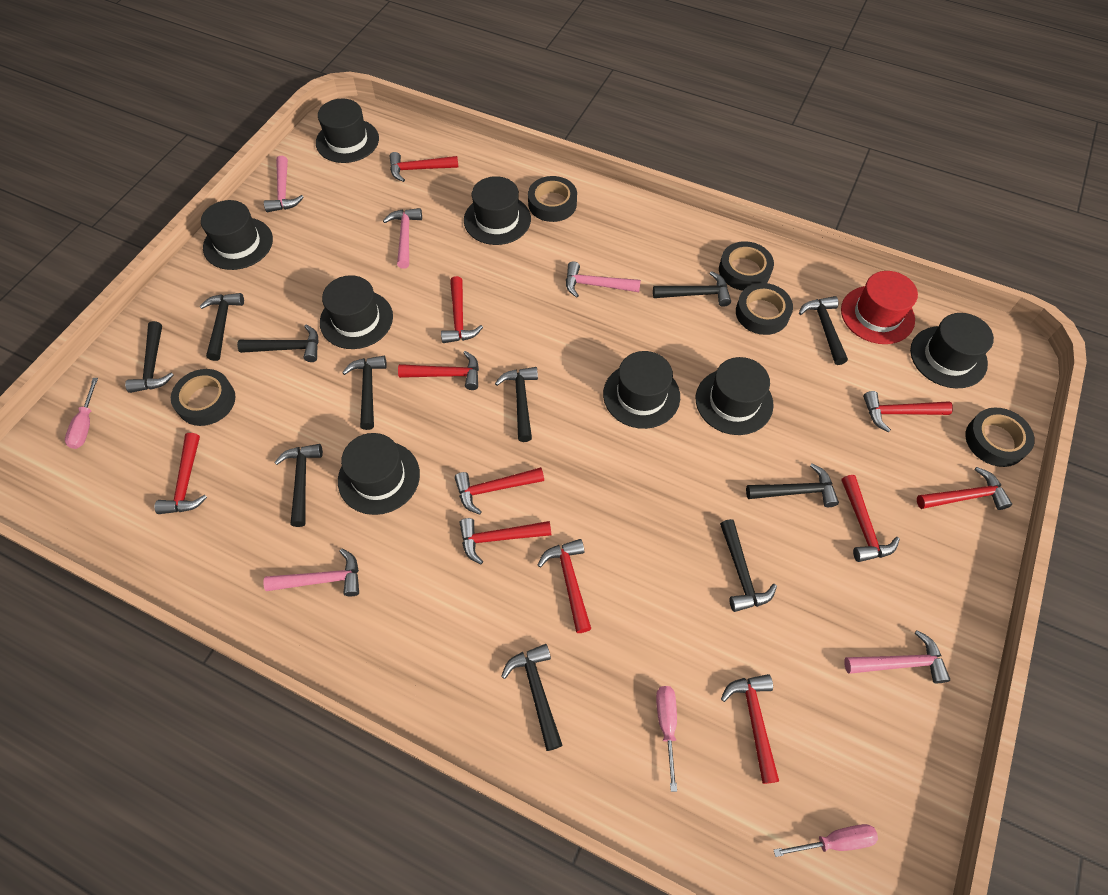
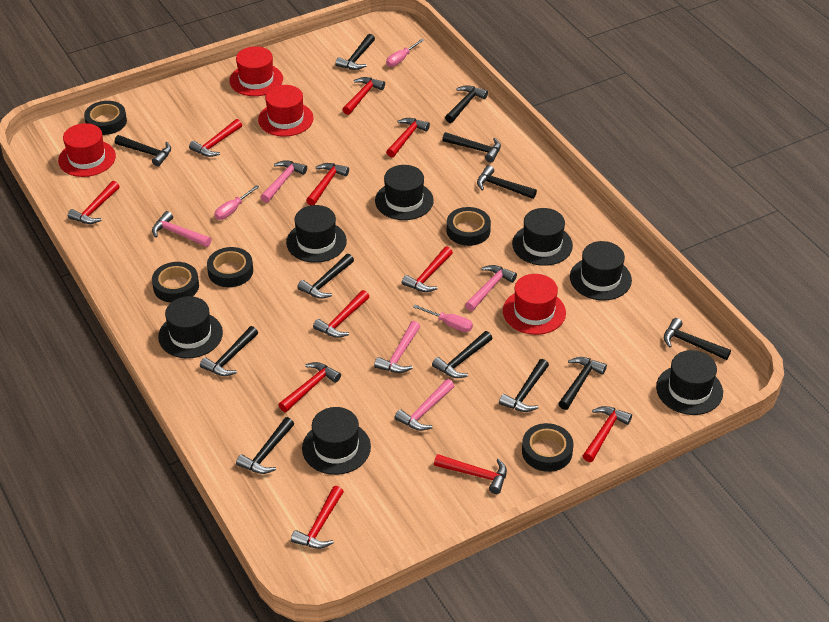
black hammer: [125,321,173,393] [200,293,244,361] [237,325,319,362] [274,444,323,527] [342,356,387,430] [495,367,538,442] [501,644,563,751] [653,271,731,307] [720,519,777,612] [746,464,839,507] [799,296,848,365] = 11 -> [115,135,171,166] [200,326,258,376] [236,417,294,474] [297,254,354,299] [335,34,375,70] [432,331,492,378] [442,132,501,163] [445,85,488,123] [477,165,537,199] [499,359,549,412] [558,357,607,410] [664,318,731,360] = 12
black hat: [201,200,273,270] [316,99,379,163] [320,275,393,349] [338,433,420,515] [464,176,531,245] [603,351,680,429] [696,357,774,435] [910,313,994,388] = 8 -> [158,296,223,358] [286,205,347,263] [302,407,371,475] [375,165,434,220] [512,208,573,266] [570,241,632,300] [656,350,723,415] = 7
red hat: [841,271,918,344] = 1 -> [58,123,116,177] [229,46,283,96] [258,85,314,137] [503,274,566,335] = 4

